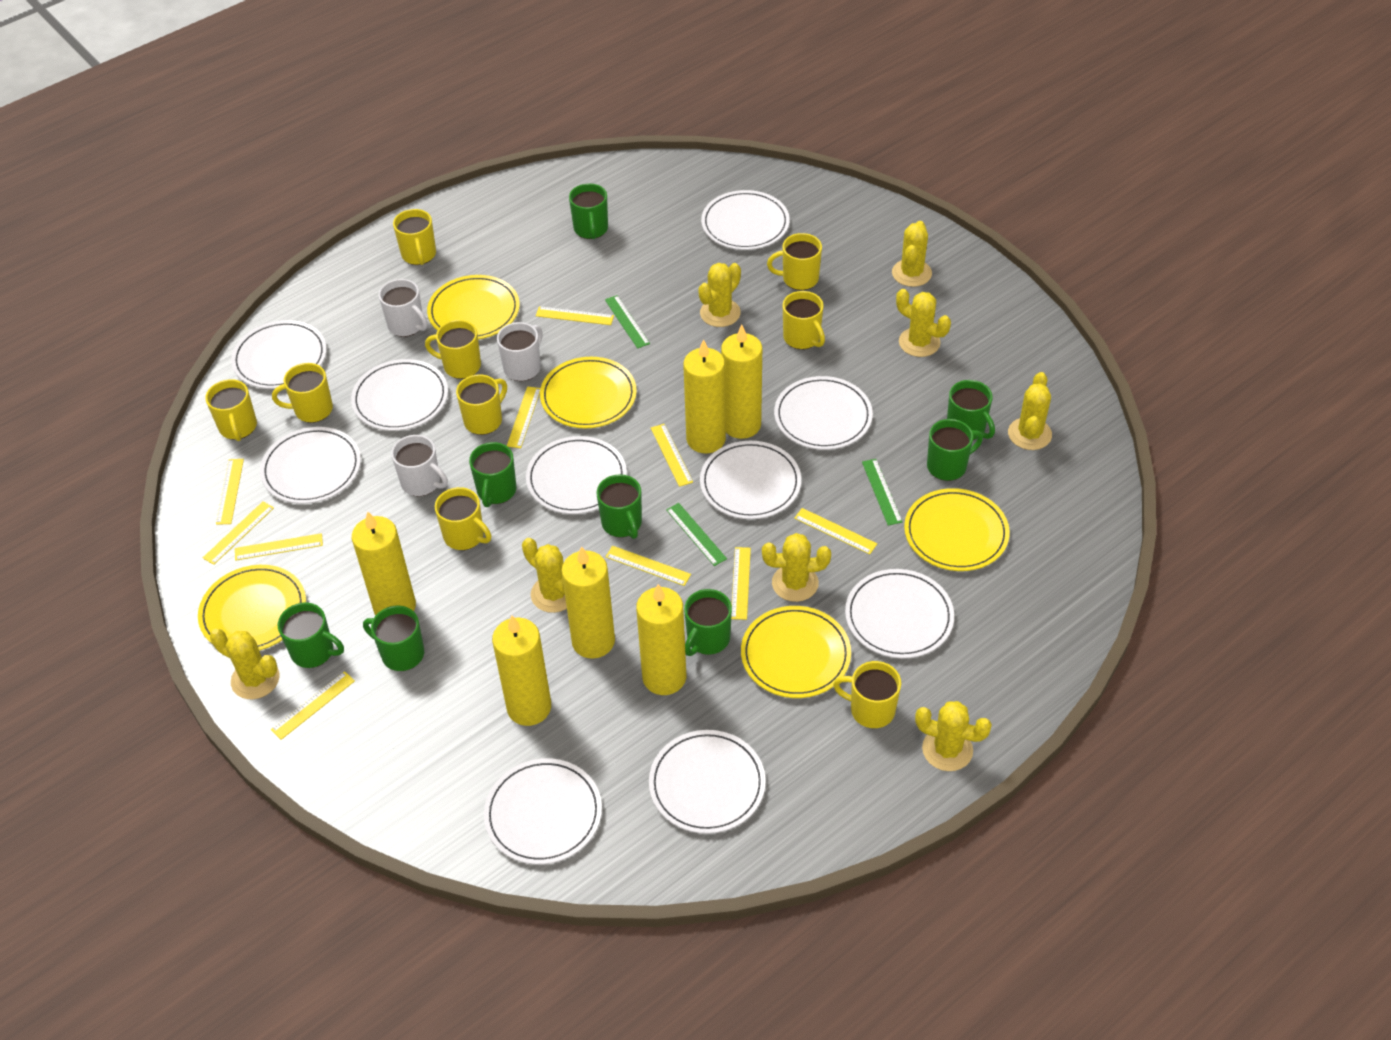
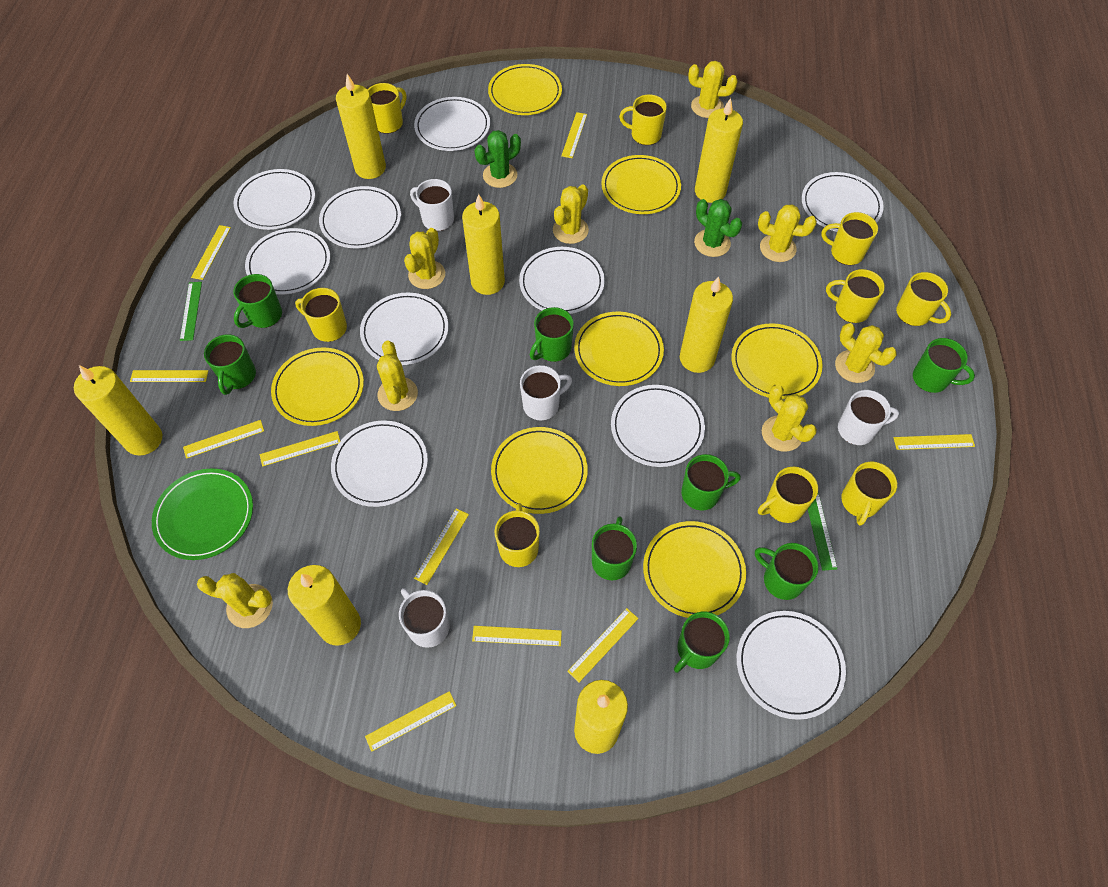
green cactus: none = 0 -> [475,130,521,188] [694,199,742,257] = 2
green plate: none = 0 -> [152,468,253,560] = 1
green ruler: [605,295,650,349] [666,503,727,566] [862,459,903,526] = 3 -> [180,282,202,341] [808,492,837,571] = 2
white mug: [379,279,428,337] [391,435,448,496] [497,322,543,381] = 3 -> [399,588,449,648] [410,179,454,231] [520,365,572,420] [838,390,899,445] = 4
yellow candle: [352,511,416,615] [492,616,551,726] [561,547,615,659] [636,584,686,695] [683,339,726,453] [721,325,762,439] = 6 -> [74,365,162,456] [288,565,361,646] [336,74,386,179] [462,194,505,295] [574,680,628,754] [680,276,733,373] [695,98,743,203] = 7
yellow plate: [198,565,306,651] [427,275,520,340] [540,357,637,428] [741,606,851,698] [904,488,1010,571] = 5 -> [271,348,364,426] [488,64,562,115] [491,427,588,514] [574,312,664,386] [601,155,681,214] [643,521,746,618] [731,323,823,399] = 7

